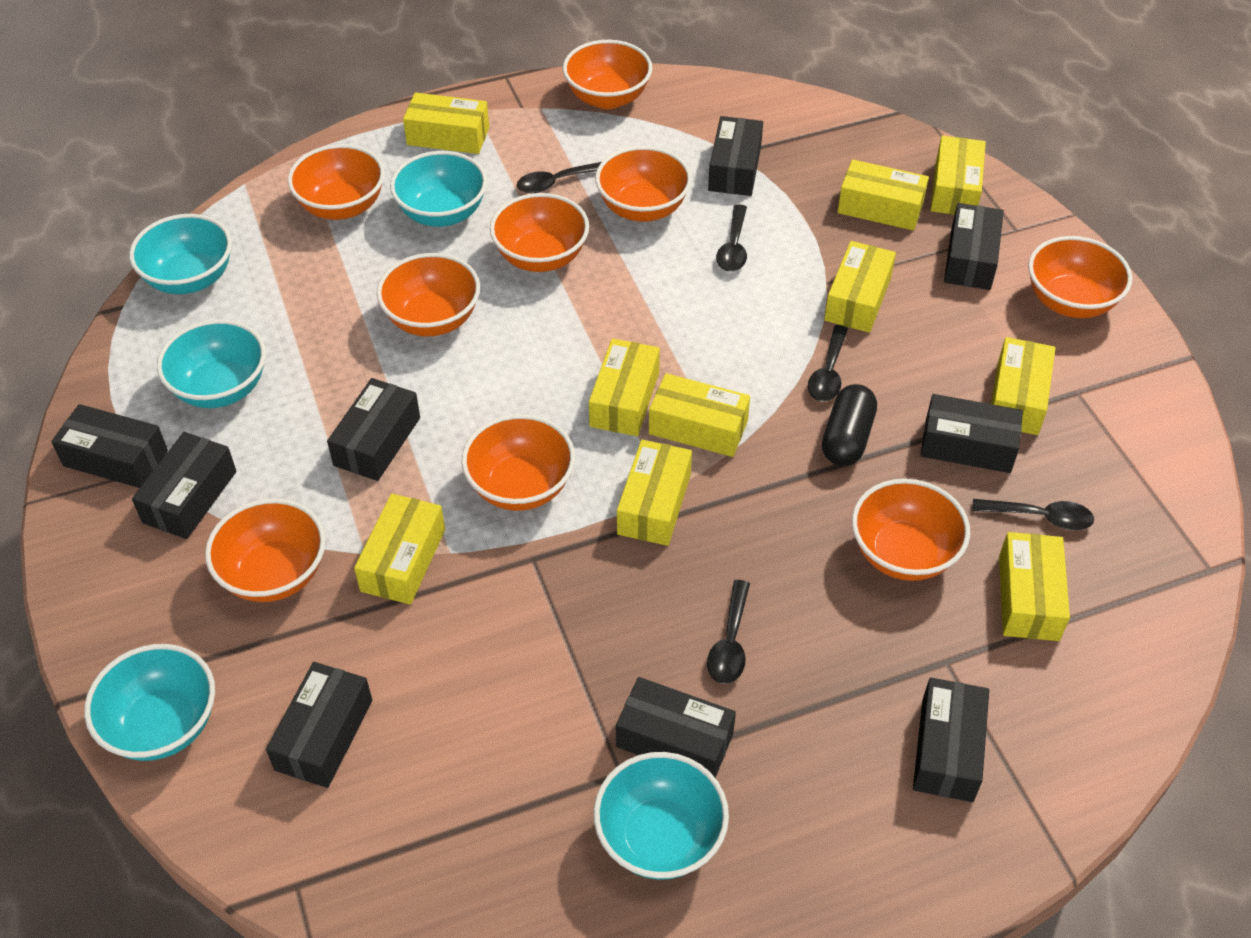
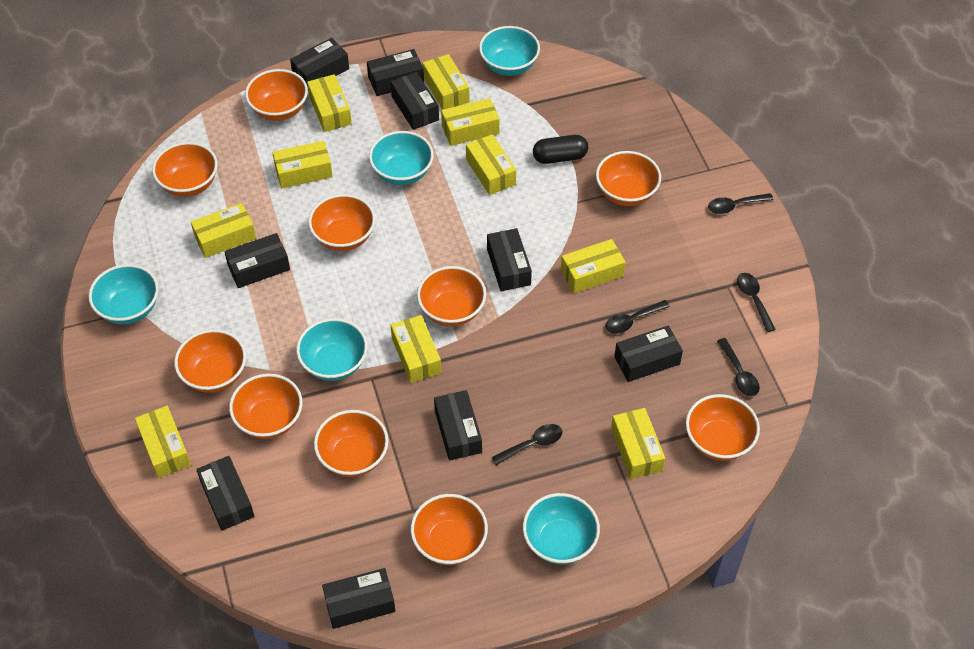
orange bowl: [205,498,326,602] [288,144,385,220] [377,253,480,336] [462,414,575,511] [490,193,589,272] [563,40,652,109] [595,146,692,222] [852,479,970,581] [1028,236,1132,318] = 9 -> [152,142,218,197] [174,329,246,393] [229,374,303,439] [245,69,308,121] [308,194,375,251] [314,410,388,477] [411,494,488,565] [417,266,486,327] [596,151,661,206] [686,394,760,461] = 10

